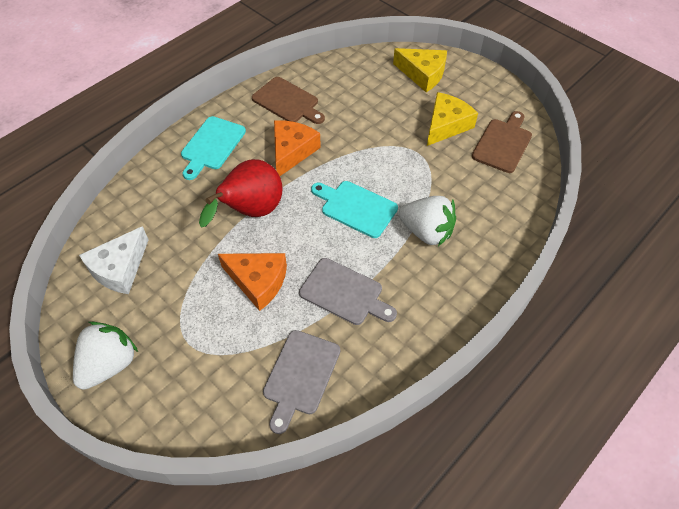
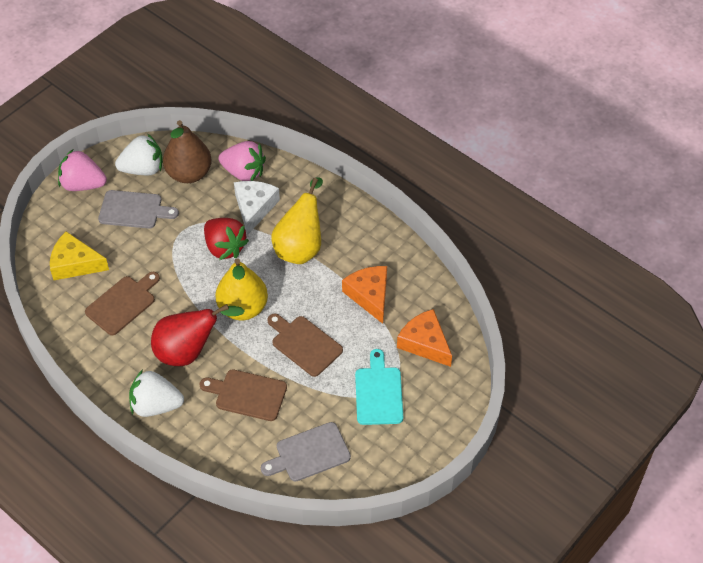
brown cutting board: [252,77,325,124] [472,111,532,173] = 2 -> [85,272,160,335] [200,369,287,421] [267,314,343,377] = 3
brown pear: none = 0 -> [163,120,212,183] = 1
pink strawberry: none = 0 -> [58,149,107,191] [218,141,266,181] = 2
red strawberry: none = 0 -> [204,218,249,260] = 1
turquoise cutting board: [181,116,246,180] [311,181,398,238] = 2 -> [355,349,403,425] = 1
yellow cheese: [393,48,447,92] [427,92,478,146] = 2 -> [50,231,109,280] = 1
yellow pear: none = 0 -> [215,258,268,321] [271,178,323,264] = 2

